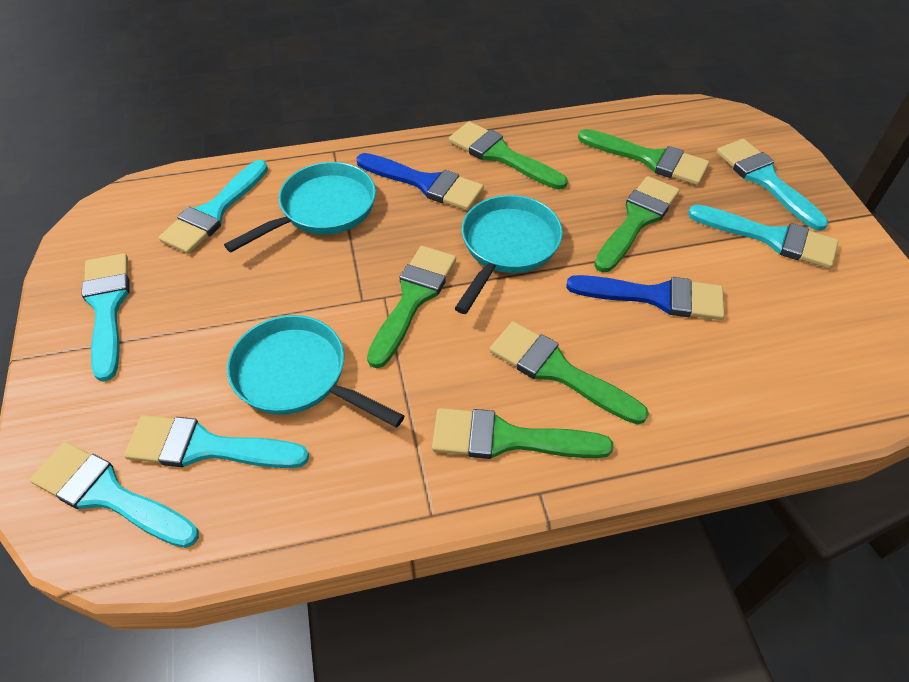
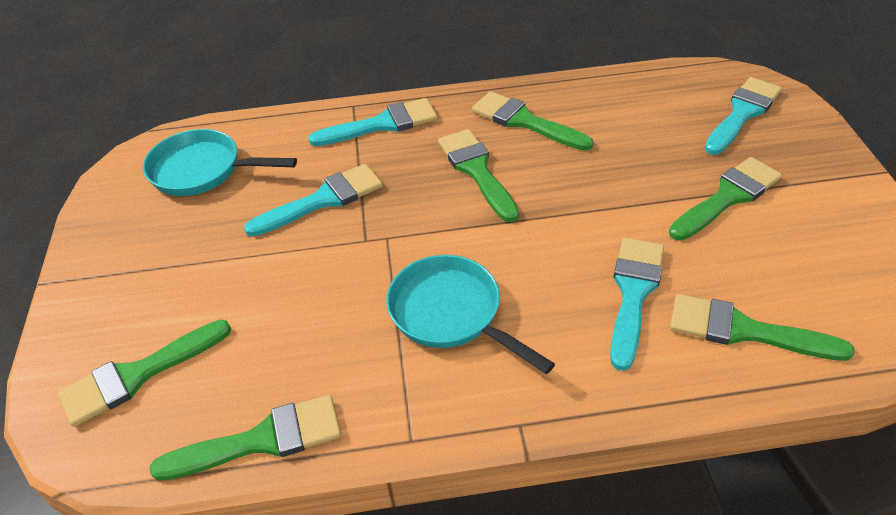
blue brush: [356,153,484,210] [566,275,725,320] = 2 -> none = 0
turquoise brush: [30,442,199,548] [82,253,130,382] [124,415,309,468] [159,160,268,254] [688,205,839,269] [716,139,828,231] = 6 -> [244,164,383,237] [308,98,438,146] [610,238,664,371] [705,77,782,155] = 4
turquoise pan: [224,162,376,252] [227,315,404,428] [454,195,563,314] = 3 -> [143,129,297,196] [386,255,555,374] = 2

